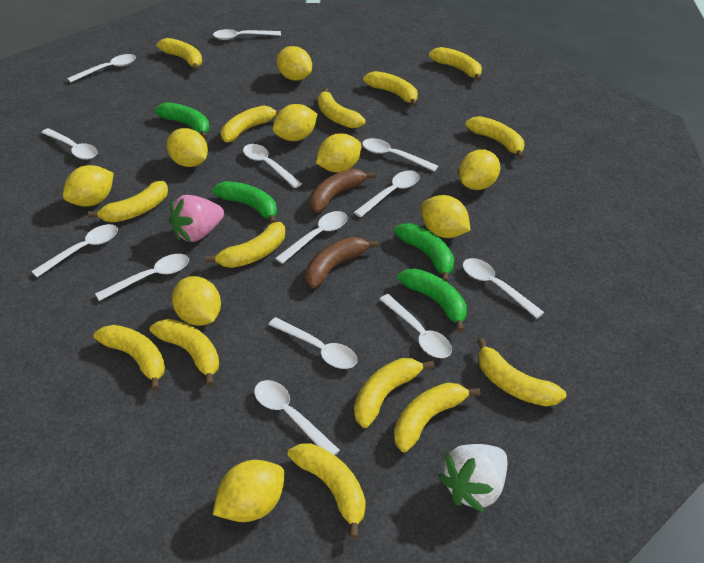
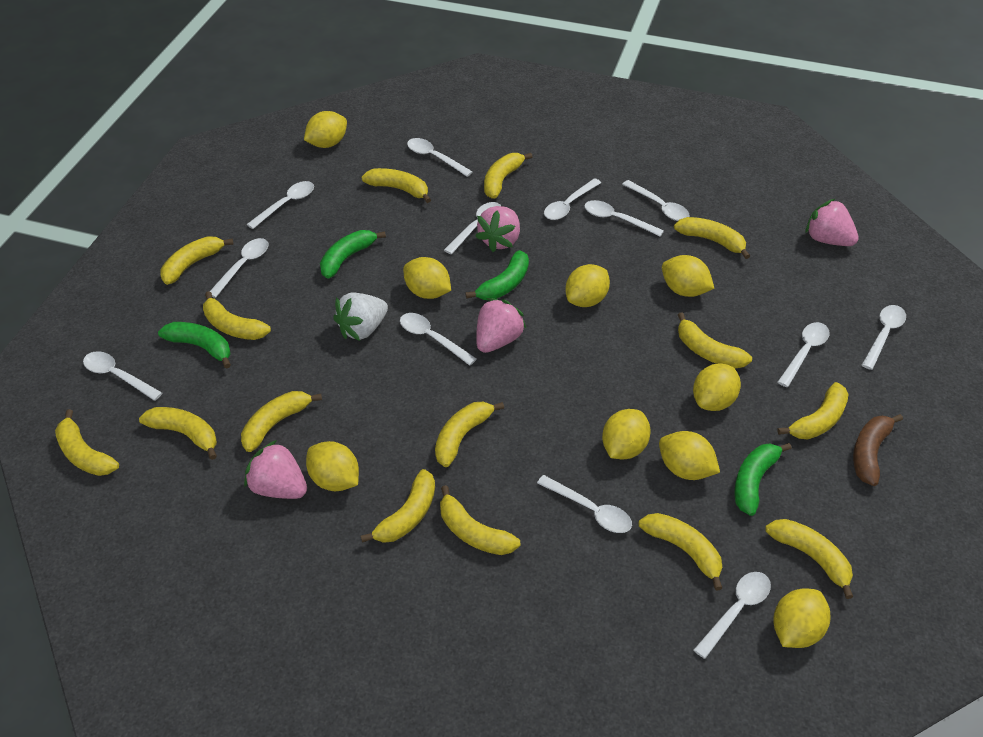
brown banana: [305,237,379,288] [310,169,375,213] = 2 -> [853,414,903,486] = 1
pink strawberry: [169,195,224,242] = 1 -> [244,440,307,499] [475,206,520,252] [476,298,527,353] [805,199,859,246] = 4
yellow banana: [88,181,168,222] [93,325,165,391] [150,319,219,386] [157,38,202,71] [205,222,285,268] [221,106,280,143] [288,443,366,539] [318,88,366,128] [354,358,434,428] [363,71,418,107] [394,383,481,452] [429,47,482,81] [465,116,524,159] [477,338,566,407] = 14 -> [55,409,119,476] [139,407,217,460] [161,236,234,285] [203,291,271,340] [241,391,322,452] [360,469,435,543] [361,168,431,203] [435,402,504,467] [440,485,520,555] [484,153,533,199] [639,513,722,591] [674,217,750,259] [678,312,752,369] [765,519,853,599] [777,382,849,440] = 15

